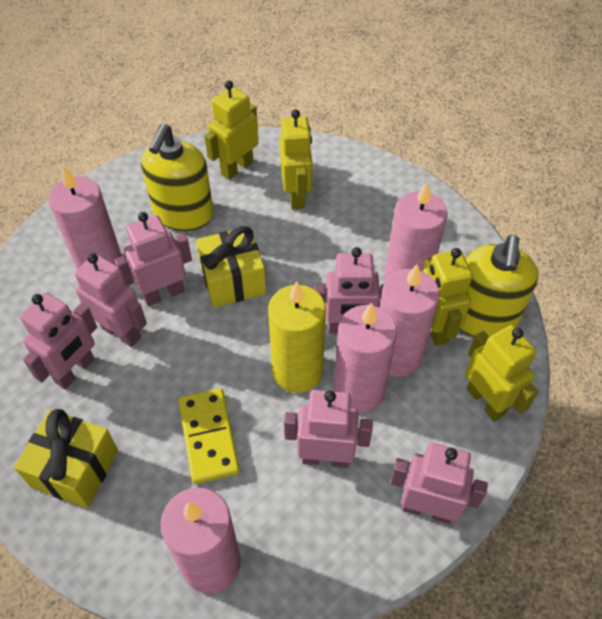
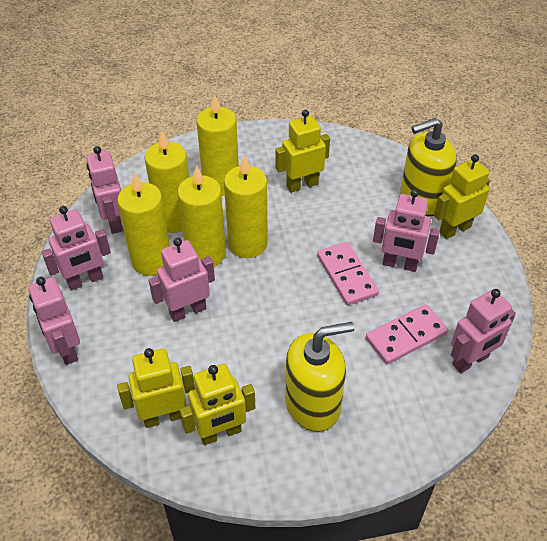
pink candle: [48,166,122,269] [160,488,241,594] [333,303,397,413] [380,264,440,377] [384,182,447,281] = 5 -> none = 0
pink domino: none = 0 -> [317,242,379,305] [366,304,448,364] = 2
yellow candle: [268,281,326,393] = 1 -> [117,172,170,276] [145,130,189,233] [177,165,226,267] [196,94,239,196] [224,155,268,258] = 5
yellow domino: [178,388,240,484] = 1 -> none = 0
yellow gift: [14,409,118,508] [196,226,266,307] = 2 -> none = 0

